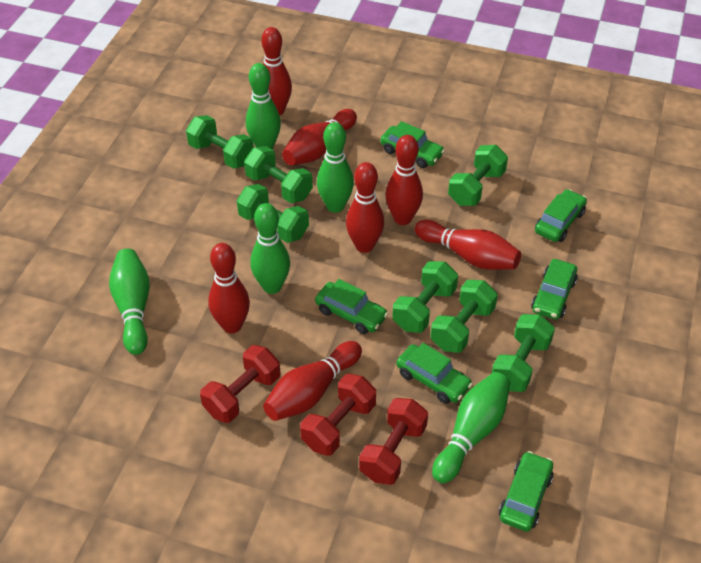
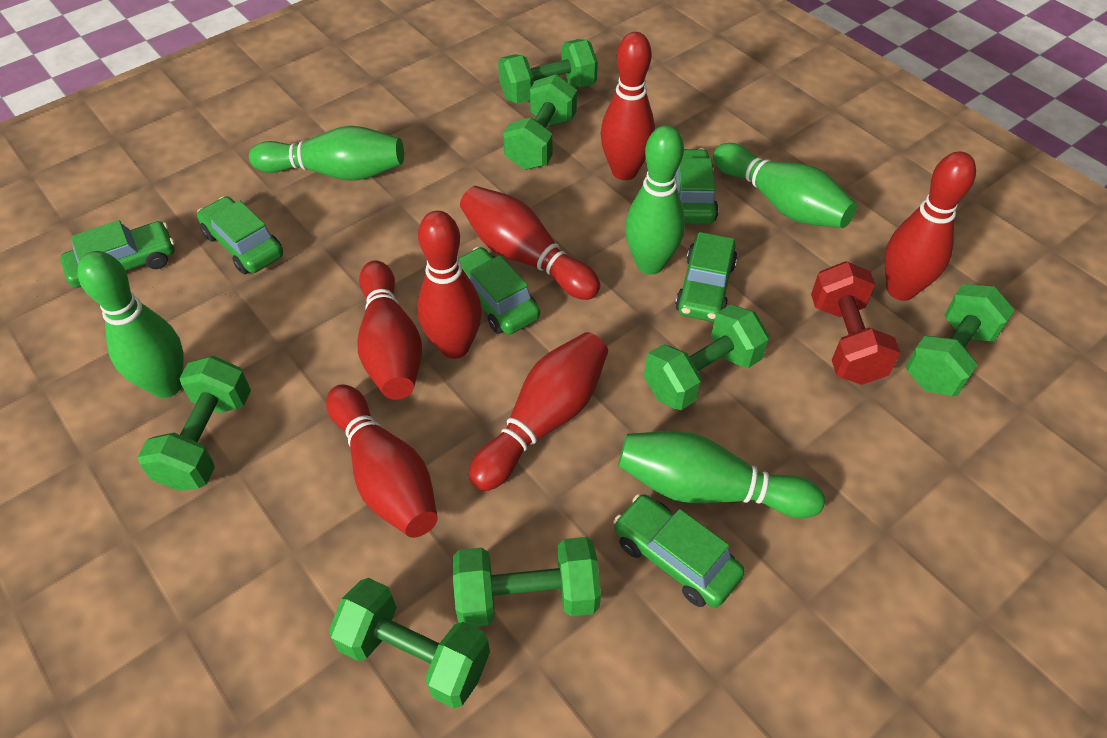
red dumbbell: [200,345,280,423] [300,374,376,456] [359,398,428,485] = 3 -> [811,261,901,385] = 1

